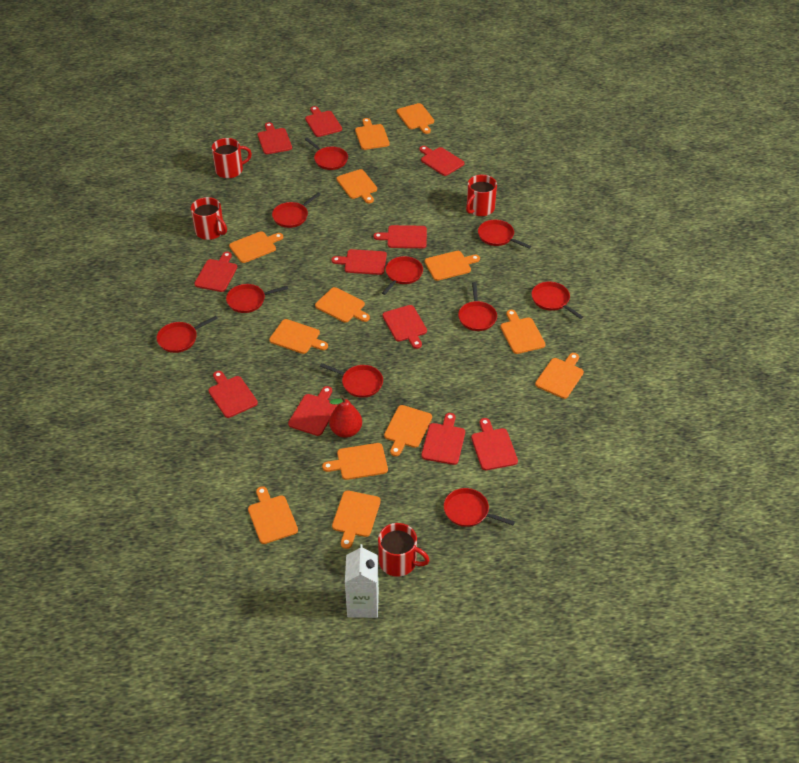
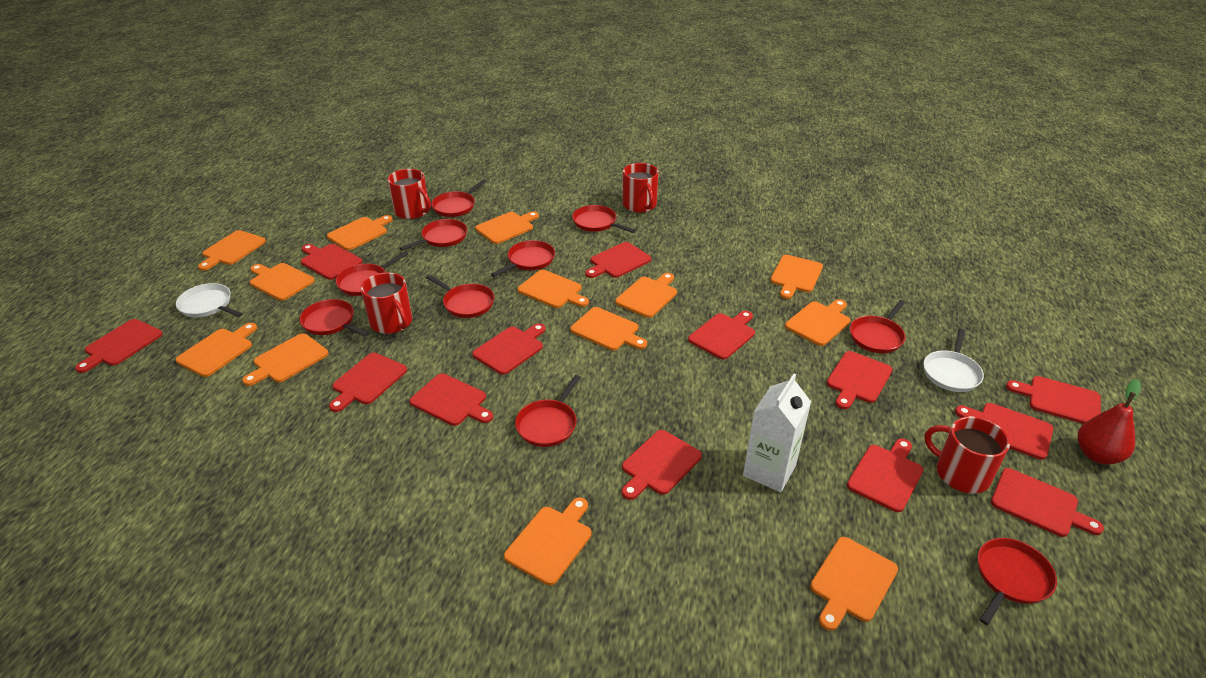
red cutting board: [194,252,237,292] [208,371,258,418] [258,122,292,154] [288,386,337,436] [305,106,342,137] [331,249,387,275] [373,225,427,248] [382,305,427,349] [419,146,464,176] [421,413,465,465] [471,418,518,470] = 11 -> [75,319,163,373] [301,244,362,280] [329,353,407,412] [409,373,493,426] [472,323,546,375] [585,242,651,278] [622,430,702,500] [688,311,755,360] [827,351,893,409] [847,438,923,512] [955,403,1053,460] [991,468,1104,537] [1006,376,1101,424] = 13
white pan: none = 0 -> [176,283,243,317] [924,329,984,392] = 2

